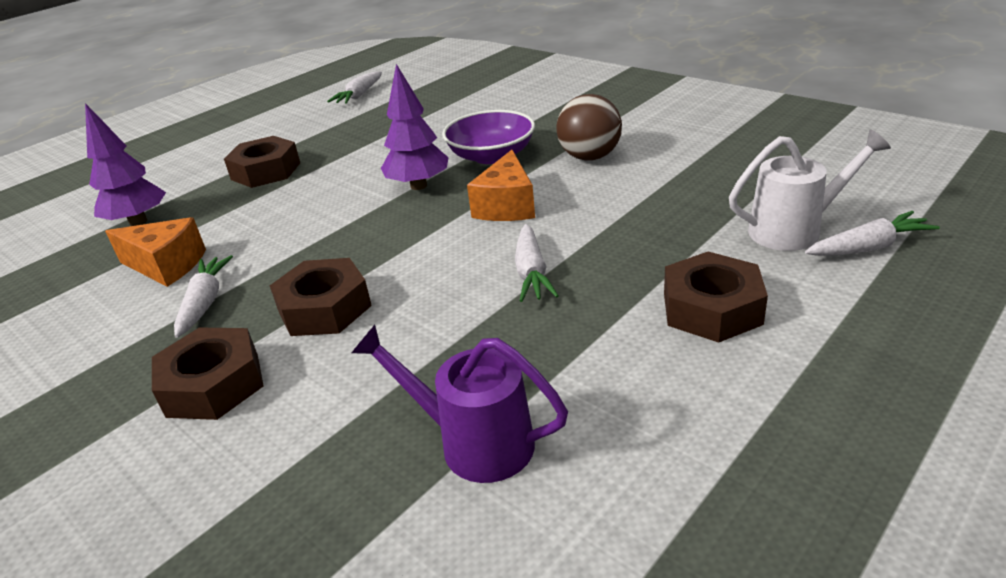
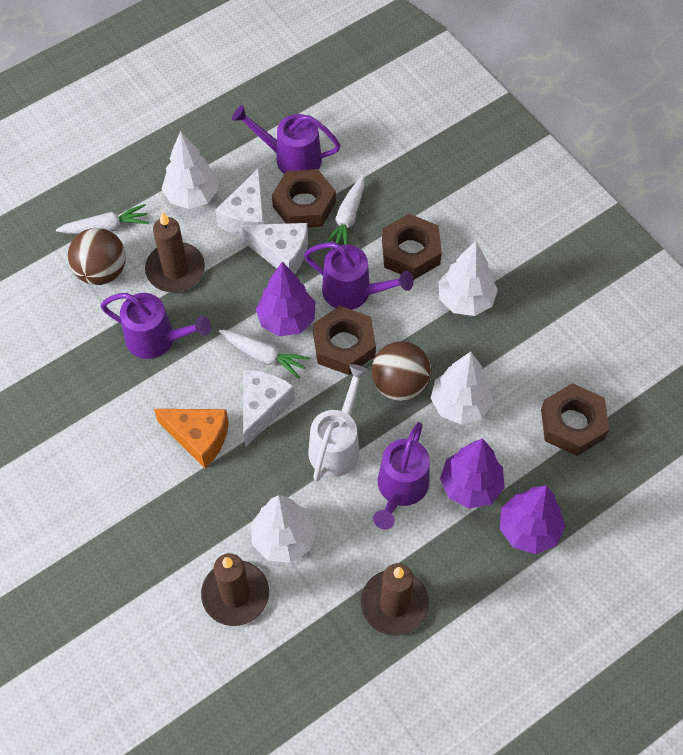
brown ball: [556,94,622,161] = 1 -> [68,228,126,285] [372,341,431,401] = 2
brown candle: none = 0 -> [145,211,205,292] [201,553,269,626] [361,563,429,636] = 3
orange cheese: [105,217,206,287] [467,150,535,221] = 2 -> [154,409,229,468] = 1
purple bowl: [442,110,535,164] = 1 -> none = 0
purple tree: [85,103,166,226] [381,64,448,190] = 2 -> [256,262,315,336] [440,438,505,509] [500,485,566,554] = 3
purple watering can: [352,325,568,483] = 1 -> [101,293,211,359] [232,105,341,174] [304,242,414,310] [373,422,430,530] = 4
white carrot: [174,255,233,338] [327,71,382,104] [515,224,559,302] [805,211,940,256] = 4 -> [56,204,149,234] [219,330,310,379] [325,176,365,245] = 3
white cheese: none = 0 -> [215,168,264,236] [240,223,308,274] [243,369,295,447] = 3
white tree: none = 0 -> [162,131,219,209] [251,495,317,563] [430,352,493,424] [438,241,498,316] = 4

